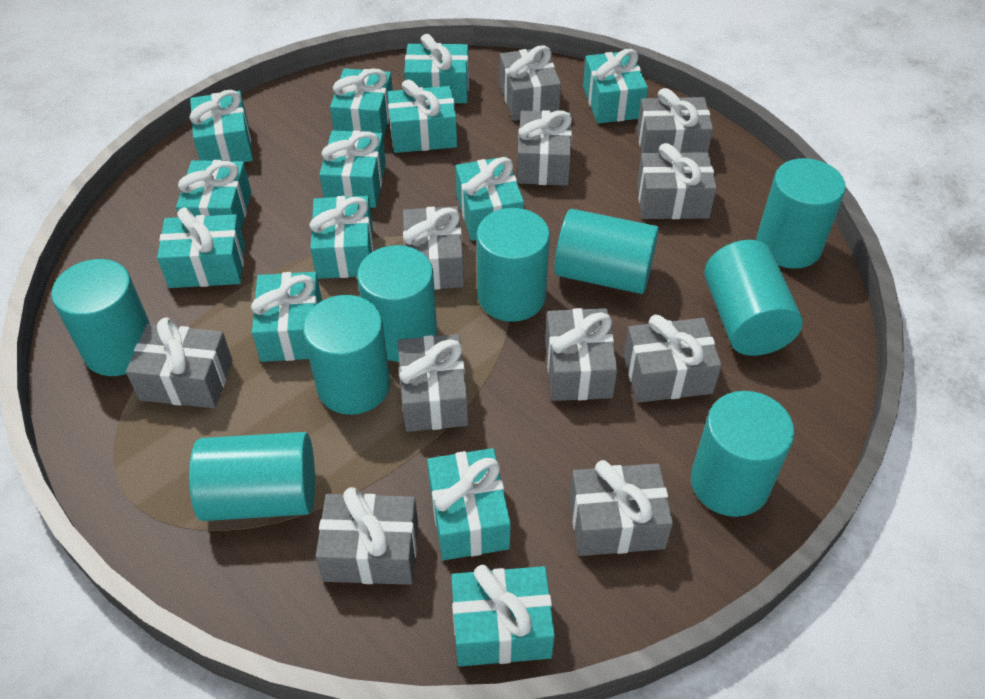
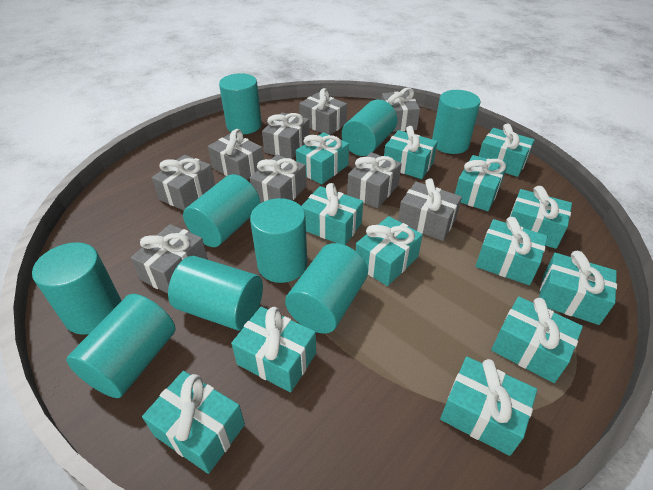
grey gift: [126,317,233,408] [316,487,418,585] [398,334,468,432] [403,206,464,290] [500,45,561,121] [517,110,572,186] [545,308,618,401] [569,460,673,556] [624,314,722,403] [637,88,713,153] [637,143,717,219] = 11 -> [131,224,208,294] [152,155,215,210] [208,129,264,180] [250,155,306,203] [262,112,310,159] [299,88,347,135] [347,152,402,208] [382,88,420,132] [398,178,462,241] = 9

